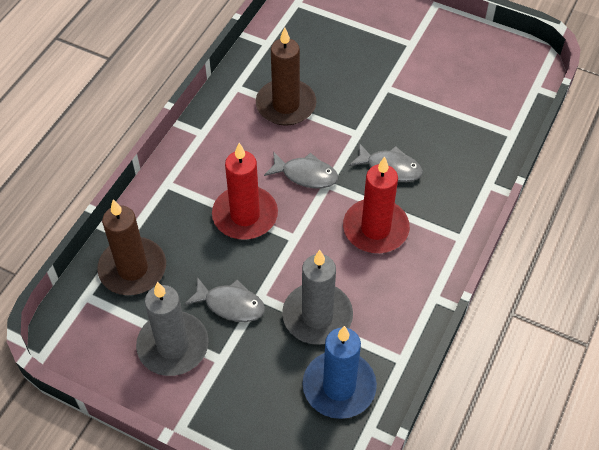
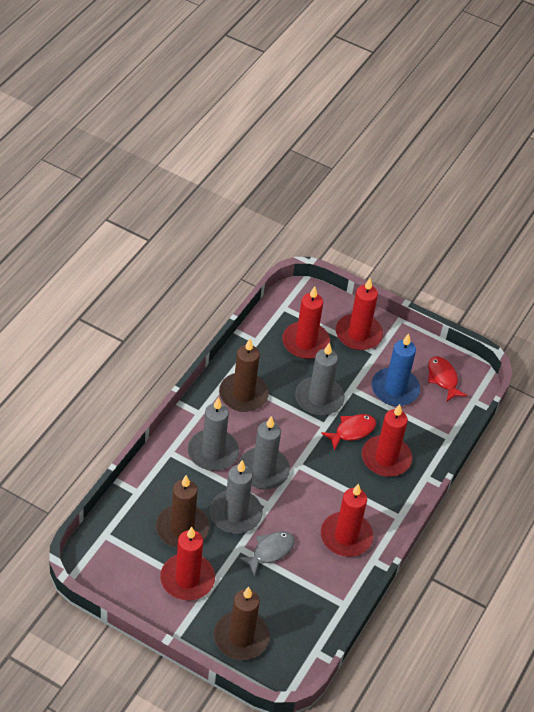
brown candle: [97,199,166,295] [256,27,317,126] = 2 -> [156,475,209,548] [214,587,270,660] [219,339,269,412] = 3
grey candle: [136,282,209,376] [282,250,353,345] = 2 -> [188,397,239,471] [210,460,263,534] [239,416,290,489] [295,342,345,416] = 4
grey fish: [184,277,265,322] [264,152,338,188] [349,143,423,182] = 3 -> [238,531,295,576] = 1
red candle: [212,143,278,240] [343,157,410,253] = 2 -> [160,527,215,600] [282,286,330,359] [321,484,373,557] [336,278,383,350] [362,404,412,477] = 5
red fish: none = 0 -> [321,414,376,451] [428,357,468,401] = 2

